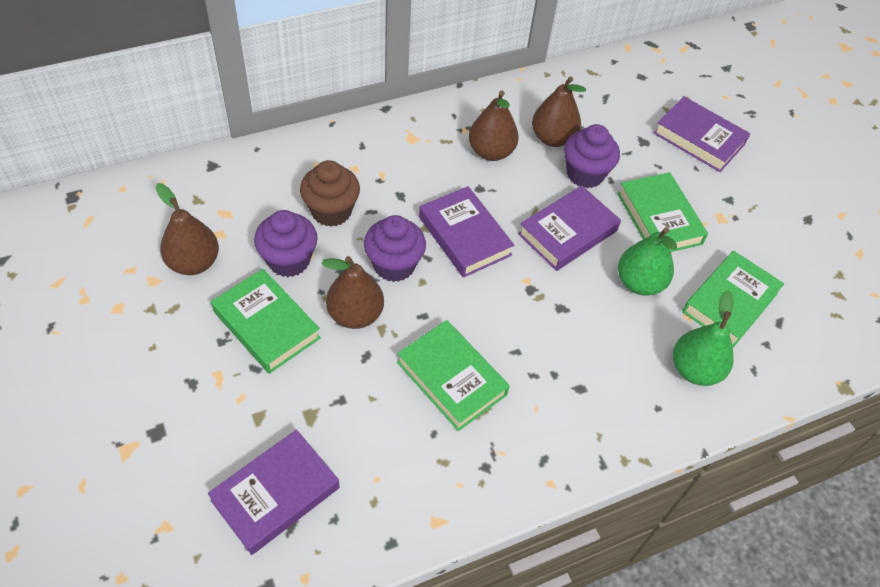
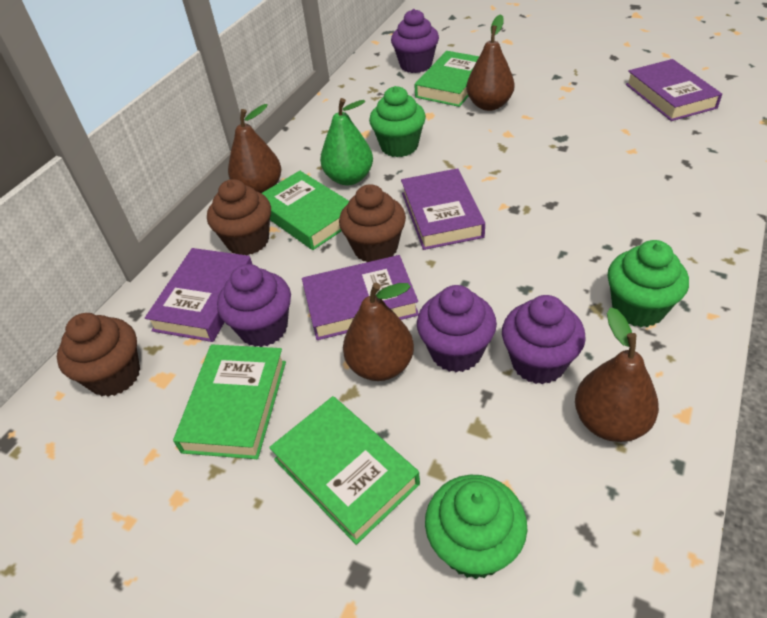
brown cupcake: [300,160,360,227] = 1 -> [57,313,140,397] [207,179,271,255] [339,184,406,262] = 3
green cupcake: none = 0 -> [369,86,426,157] [425,475,527,579] [608,240,689,327] = 3
green pear: [618,227,677,296] [673,290,734,386] = 2 -> [320,98,373,186] = 1
purple cupcake: [254,210,318,277] [364,215,426,282] [564,124,620,188] = 3 -> [217,264,291,347] [391,9,439,73] [417,285,497,372] [502,295,586,384] = 4

